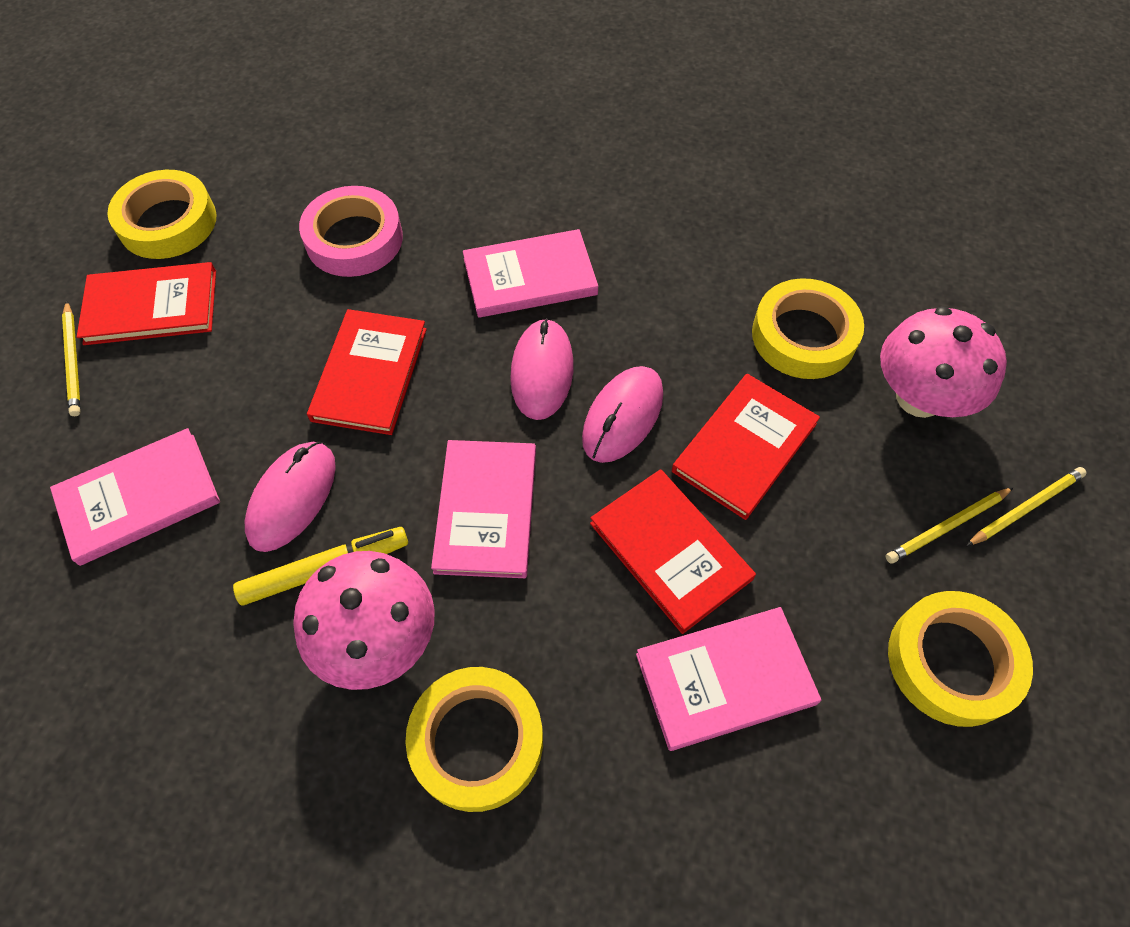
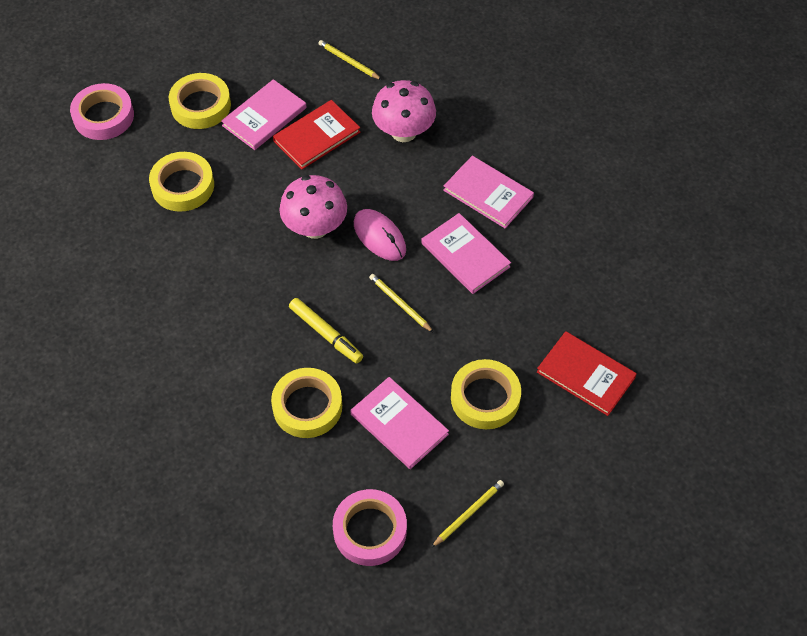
pink mouse: [245,441,336,552] [510,318,574,420] [582,366,663,463] = 3 -> [354,209,406,261] = 1
pink tape: [299,186,403,277] = 1 -> [70,83,134,140] [333,489,407,566] = 2
red book: [77,262,216,345] [307,309,427,435] [590,469,756,634] [672,374,820,520] = 4 -> [273,100,360,170] [537,331,637,416] = 2

